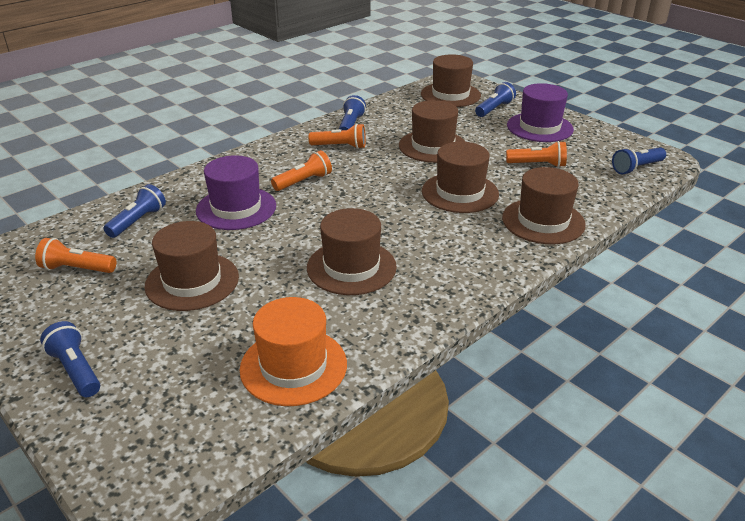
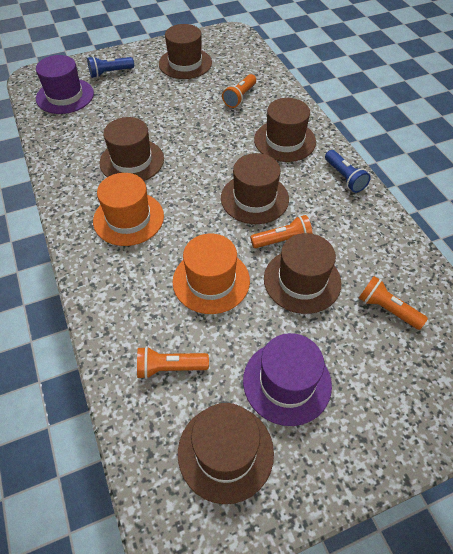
blue flashlight: [40,321,100,397] [103,184,166,238] [339,95,366,130] [475,82,516,117] [612,147,666,175] = 5 -> [87,56,134,78] [325,150,371,193] = 2
orange hat: [240,297,347,406] = 1 -> [93,173,164,246] [173,233,250,314] = 2

